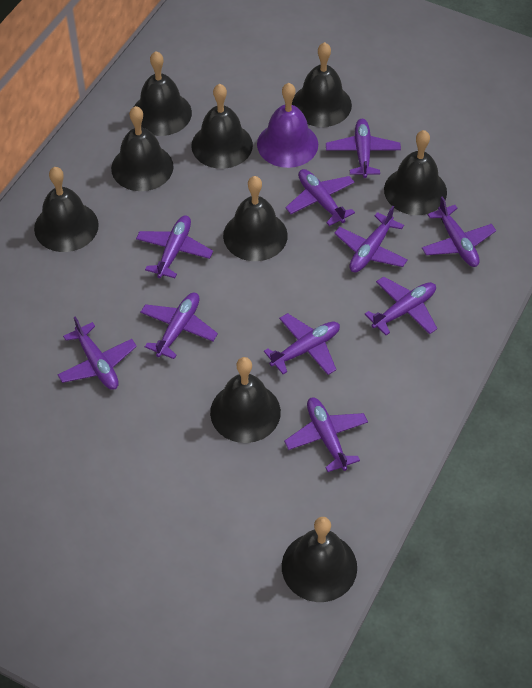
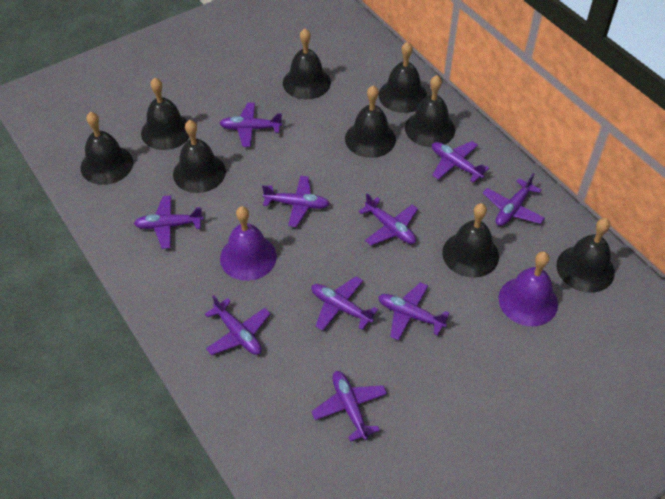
purple bell: [257,83,318,168] = 1 -> [220,206,277,281] [499,252,558,326] = 2

